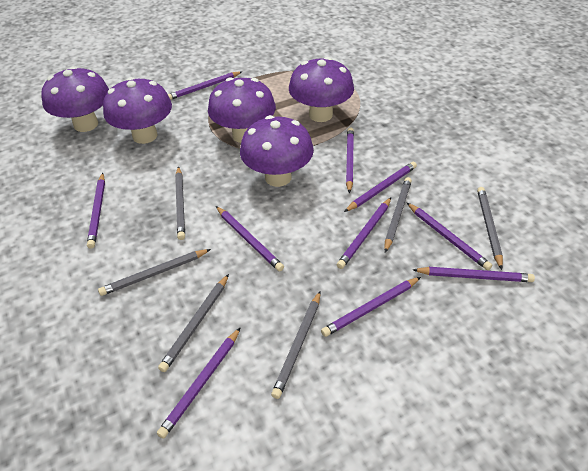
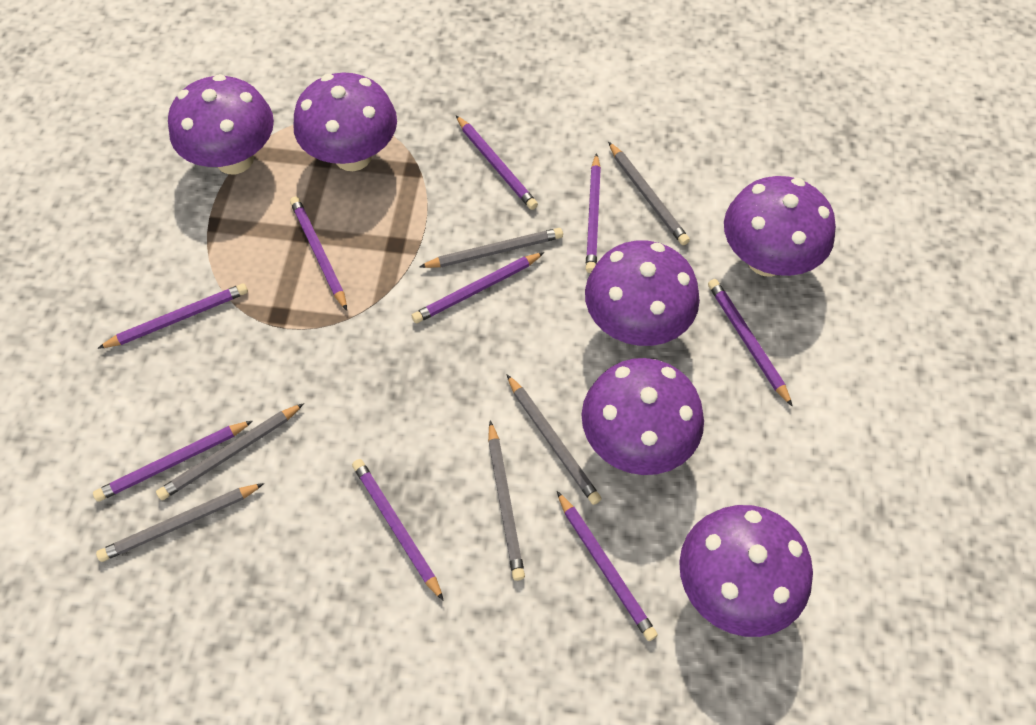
purple mushroom: [41,66,109,132] [103,77,172,144] [208,77,276,143] [240,115,314,187] [289,57,354,122] = 5 -> [168,74,274,174] [293,73,397,171] [582,358,704,475] [585,241,700,346] [679,505,813,637] [724,176,836,277] = 6
purple pencil: [87,173,105,249] [157,327,241,439] [168,71,242,100] [216,206,284,271] [321,277,421,337] [337,197,391,269] [344,162,417,212] [346,128,354,193] [407,203,492,270] [413,267,535,282] = 10 -> [93,421,253,502] [97,283,248,349] [290,196,347,311] [352,459,444,601] [412,252,545,323] [456,115,538,210] [557,491,658,641] [586,153,601,273] [708,279,792,406] = 9

